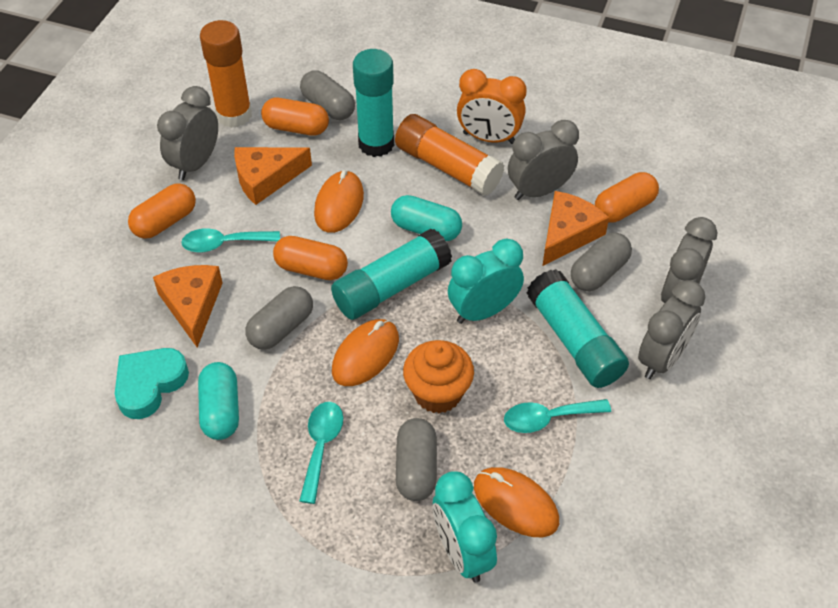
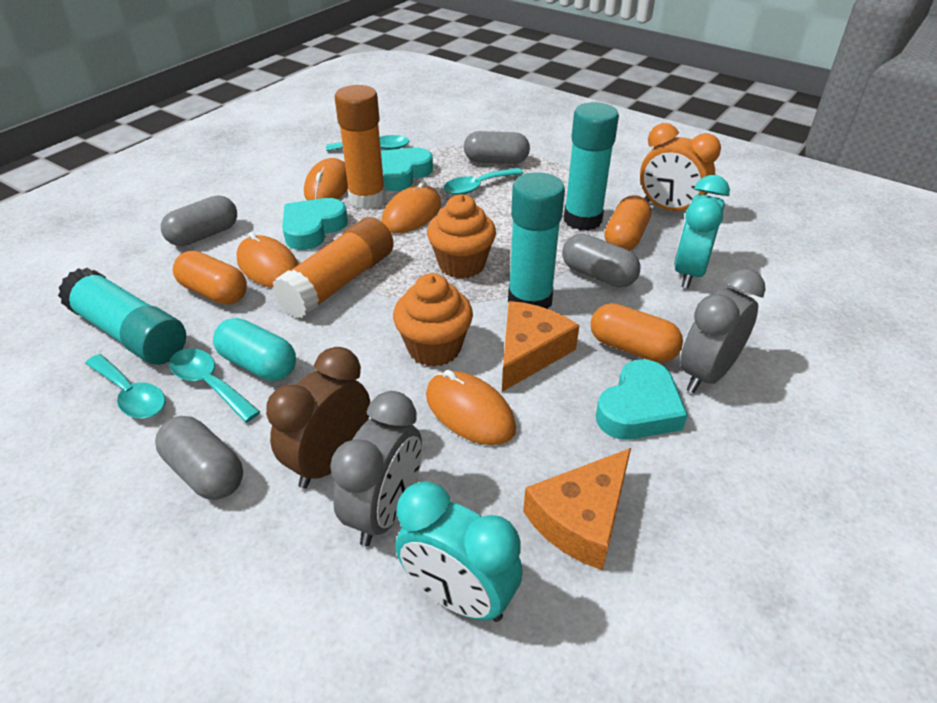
brown clock: none = 0 -> [266,347,370,489] = 1
grey clock: [157,86,218,180] [508,120,579,200] [638,280,705,379] [661,217,717,303] = 4 -> [330,391,422,546] [680,268,766,393] = 2
orange capsule: [128,183,196,239] [261,98,329,136] [273,236,348,280] [595,172,659,223] = 4 -> [173,251,247,305] [591,303,683,363] [605,195,651,251] = 3
orange cheese: [153,265,223,348] [234,147,312,205] [542,191,609,266] = 3 -> [502,301,580,392] [523,448,631,570] = 2
orange cupcake: [403,340,474,413] = 1 -> [393,273,473,367] [427,194,496,279] = 2
orange mouse: [314,170,364,233] [332,319,399,386] [474,467,559,537] = 3 -> [236,232,299,288] [304,158,348,201] [382,181,441,233] [426,370,516,445] = 4
turquoise capsule: [198,362,239,440] [391,195,462,241] = 2 -> [213,318,296,381] = 1
turquoise heart: [115,348,189,419] = 1 -> [282,198,348,250] [381,147,433,191] [596,359,688,440] = 3
turquoise spoon: [181,228,280,252] [299,402,343,504] [504,399,611,433] = 3 -> [85,354,166,419] [169,348,260,422] [326,135,409,151] [444,168,524,195] = 4

